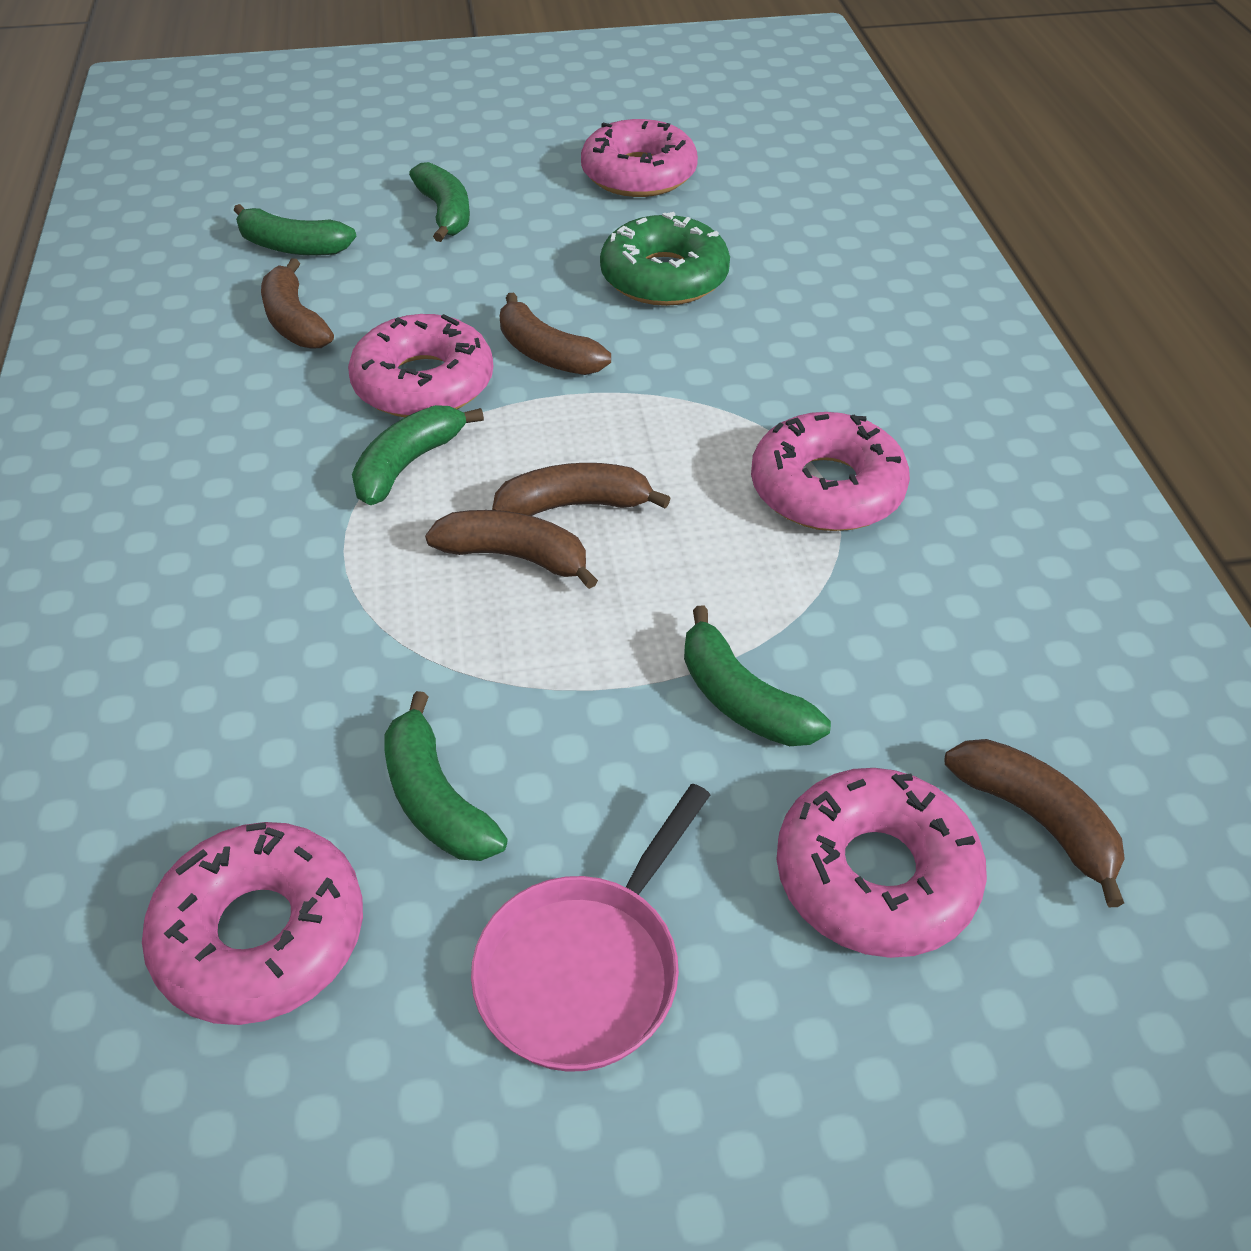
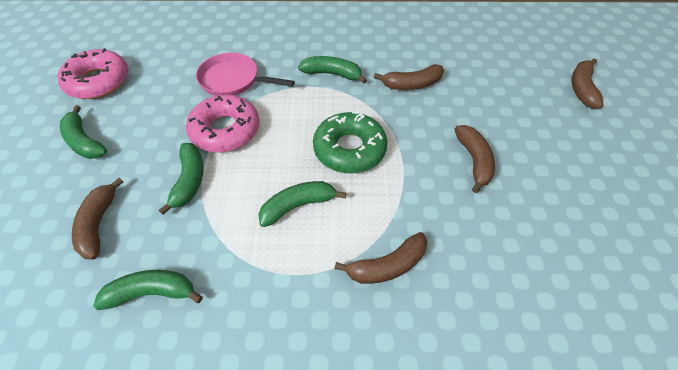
pink donut: [142,822,363,1025] [348,314,493,417] [581,119,698,197] [751,412,910,531] [776,768,987,958] = 5 -> [57,48,128,99] [186,95,259,153] = 2

